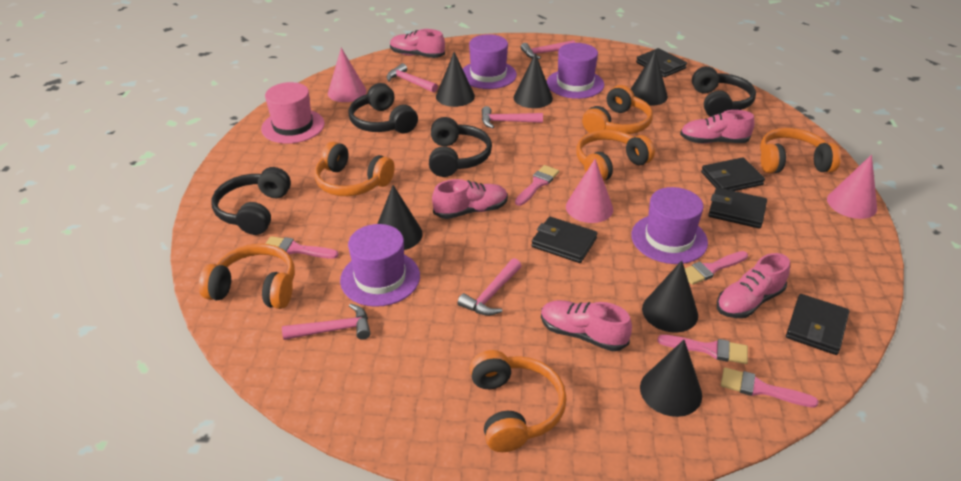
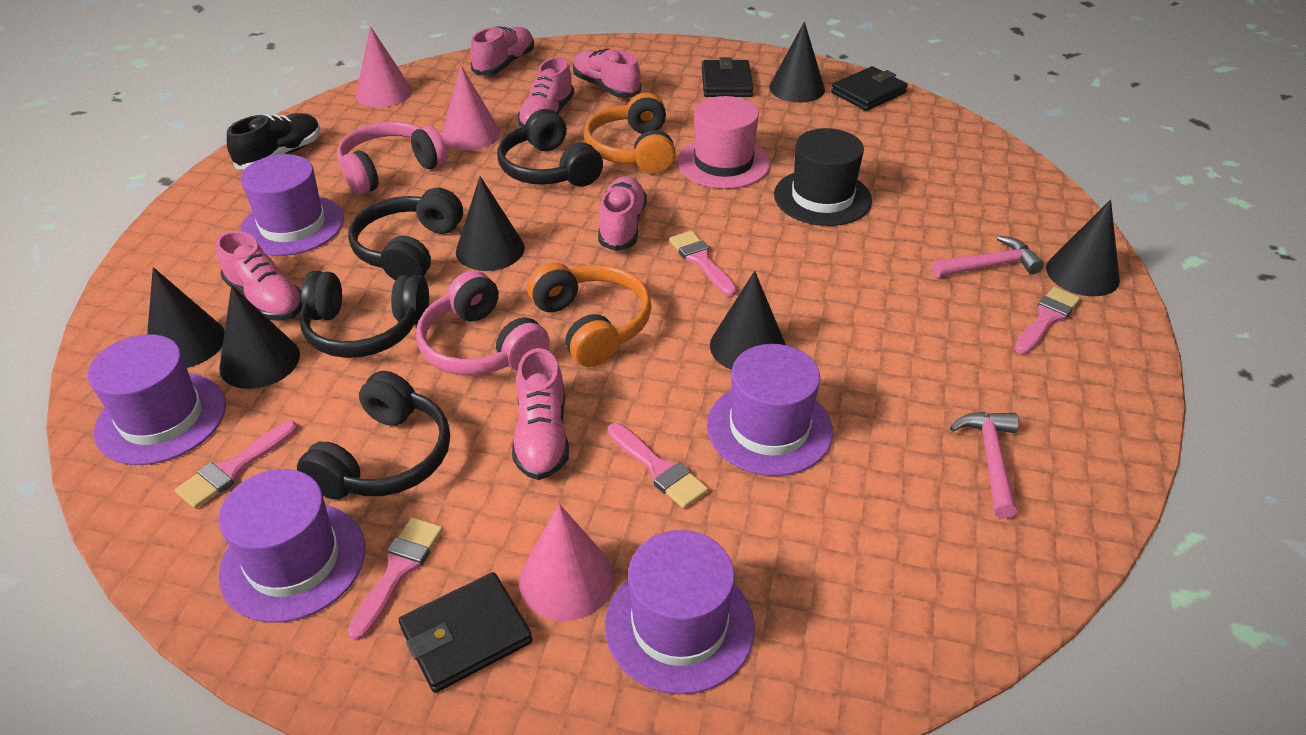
black hat: none = 0 -> [774,128,872,226] = 1
black shoe: none = 0 -> [227,113,321,170] = 1
black wallet: [531,217,597,263] [636,48,687,77] [701,157,765,191] [708,187,767,229] [786,294,849,355] = 5 -> [399,572,532,693] [702,57,753,97] [831,66,908,111] = 3
orange headphones: [199,244,295,309] [314,142,395,196] [470,350,567,452] [576,130,655,181] [582,85,653,134] [760,128,841,173] = 6 -> [527,262,652,367] [584,92,676,174] = 2
pink hammer: [282,304,371,340] [387,63,438,93] [458,258,522,316] [482,106,543,129] [520,40,575,59] = 5 -> [932,236,1044,277] [950,412,1019,519] = 2
pink headphones: none = 0 -> [337,121,447,195] [416,271,550,375] = 2
pink shoe: [390,29,445,58] [432,179,508,219] [541,300,632,351] [680,110,755,144] [717,253,790,318] = 5 -> [216,231,302,321] [470,26,534,75] [512,348,569,480] [517,57,574,127] [573,49,641,98] [598,176,647,251] = 6
purple hat: [340,224,420,307] [463,34,517,89] [547,43,604,99] [631,187,708,264] = 4 -> [88,334,226,465] [218,469,365,623] [240,154,344,256] [605,530,755,694] [707,344,833,476] = 5

